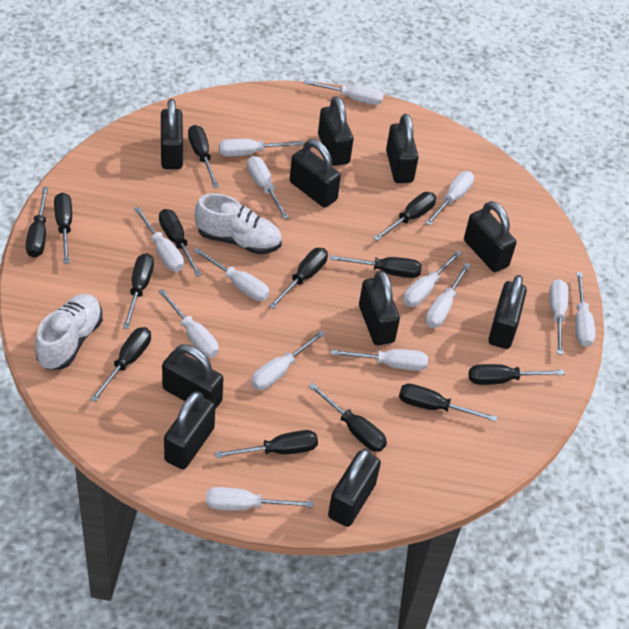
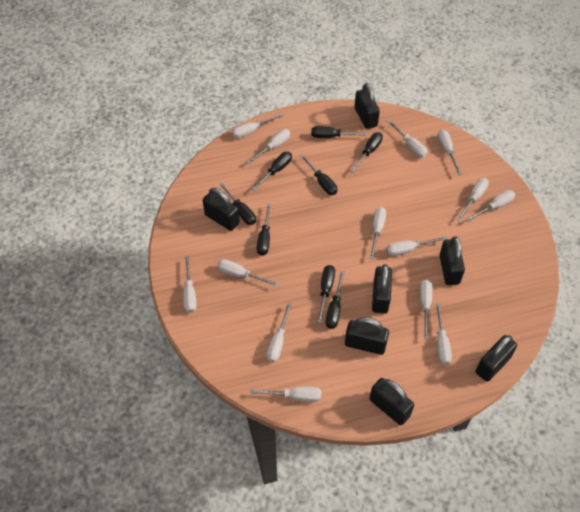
black padlock: [161,99,183,169] [162,344,223,409] [164,391,215,469] [290,139,341,207] [318,96,353,166] [328,448,381,527] [359,270,400,345] [386,114,419,183] [464,201,516,272] [488,275,527,349] = 10 -> [202,188,240,231] [345,317,389,355] [354,83,380,129] [369,378,414,425] [372,264,392,314] [439,236,465,285] [476,335,517,382] = 7
black screwdriver: [26,187,48,258] [54,193,72,264] [90,327,151,402] [123,253,154,329] [159,209,202,277] [188,125,219,188] [215,430,318,458] [269,248,328,309] [308,383,387,452] [330,255,422,278] [373,192,436,241] [399,384,497,422] [469,364,565,385] = 13 -> [219,182,256,225] [252,152,292,191] [257,203,271,256] [300,154,337,195] [311,126,368,138] [317,265,335,323] [325,271,344,329] [351,132,383,173] = 8
white shoe: [35,294,103,370] [194,193,282,255] = 2 -> none = 0

